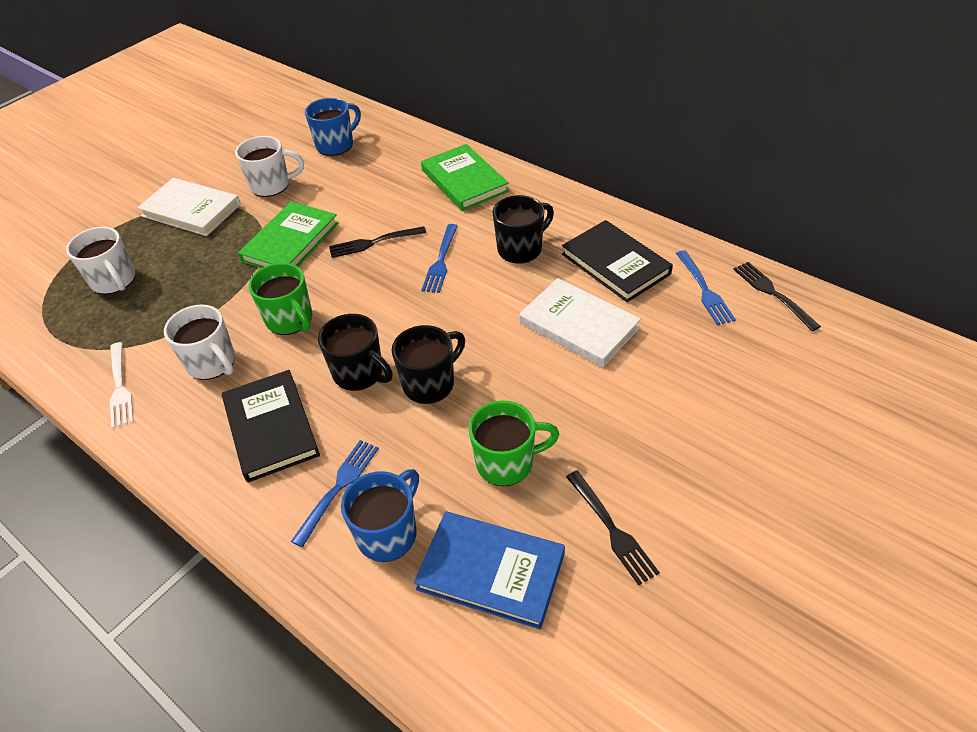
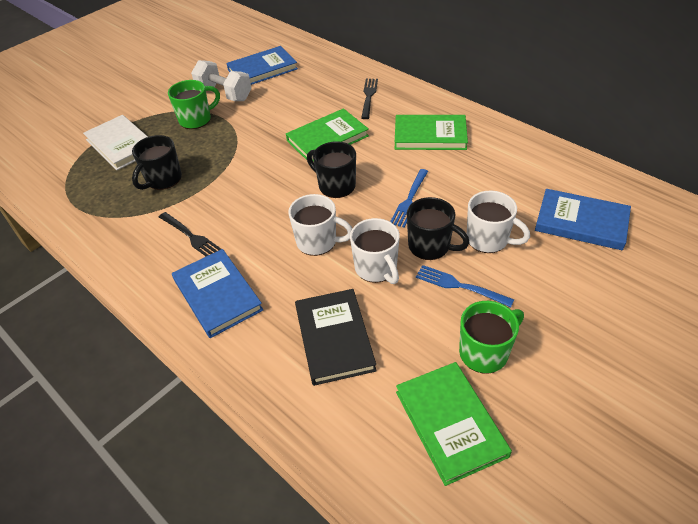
black book: [222,370,320,482] [562,220,673,302] = 2 -> [295,289,377,386] = 1
black fork: [329,226,426,258] [566,471,660,585] [733,262,821,331] = 3 -> [159,212,221,256] [361,79,378,119] = 2
blue book: [414,511,565,629] = 1 -> [172,249,263,338] [226,46,298,85] [535,189,631,250] = 3
blue fork: [291,440,379,547] [422,224,458,293] [676,250,736,325] = 3 -> [390,169,428,228] [416,265,514,307] = 2
blue mug: [305,98,361,156] [341,469,419,562] = 2 -> none = 0
green book: [238,202,339,268] [421,144,509,211] = 2 -> [286,108,369,162] [395,115,468,150] [396,362,512,486] = 3
white book: [137,178,241,236] [519,278,641,367] = 2 -> [83,115,148,170] = 1
white dumbbell: none = 0 -> [191,60,252,101] = 1
white fork: [110,342,134,428] = 1 -> none = 0

